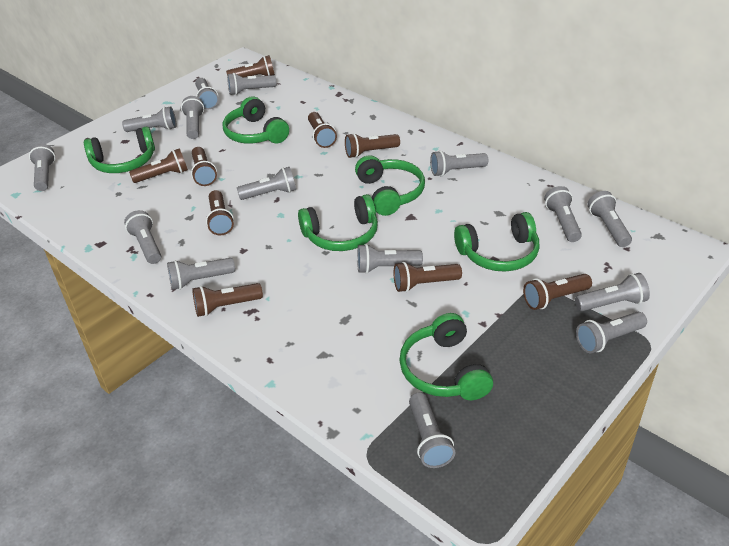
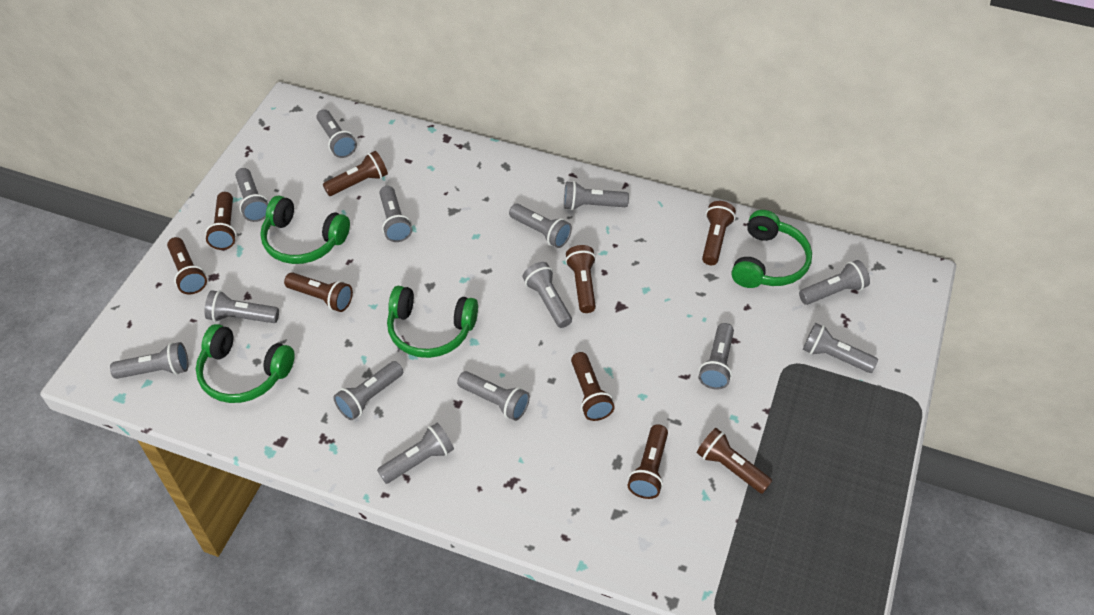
green headphones: [84,127,155,173] [223,96,289,143] [298,194,378,251] [355,155,425,216] [399,313,493,400] [454,212,540,271] = 6 -> [196,324,295,403] [260,195,350,264] [387,286,478,358] [732,210,812,288] = 4
grey flashlight: [29,144,55,191] [122,106,176,132] [124,210,161,264] [167,258,235,290] [181,96,204,139] [195,78,219,109] [227,73,277,95] [237,167,296,200] [357,244,423,274] [409,392,456,468] [430,150,488,176] [544,186,582,242] [575,273,650,311] [576,312,647,353] [587,191,632,247] = 15 -> [110,342,188,379] [205,290,279,323] [235,168,269,222] [316,109,357,158] [333,361,403,420] [377,423,454,484] [379,186,412,242] [457,371,530,421] [509,204,572,248] [523,262,572,328] [564,181,629,210] [699,323,734,390] [799,260,870,305] [803,323,878,373] = 14

